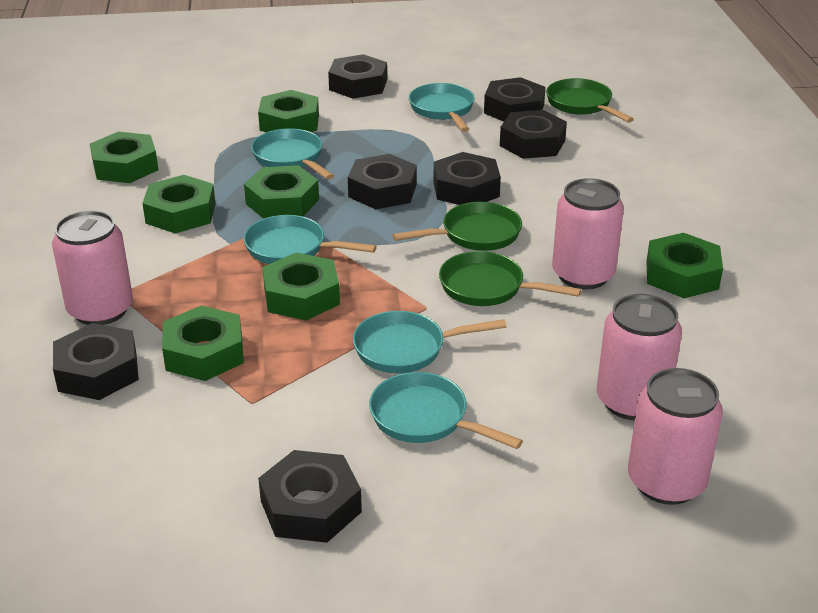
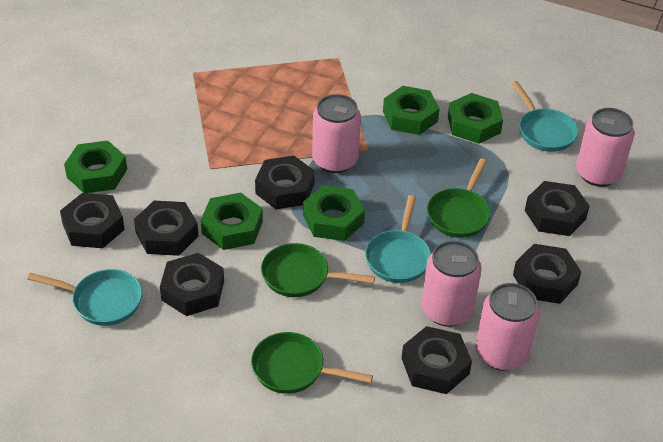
green nut: [90,132,158,183] [142,175,216,234] [162,305,244,381] [244,165,319,219] [258,90,319,132] [263,252,340,321] [646,233,723,298] = 7 -> [64,140,127,193] [201,193,263,250] [303,185,365,241] [383,86,440,135] [448,93,503,144] = 5
turquoise pan: [244,215,377,264] [251,129,334,180] [353,311,507,373] [369,372,523,449] [409,83,475,132] = 5 -> [27,269,142,326] [365,195,431,283] [511,81,579,152] = 3

